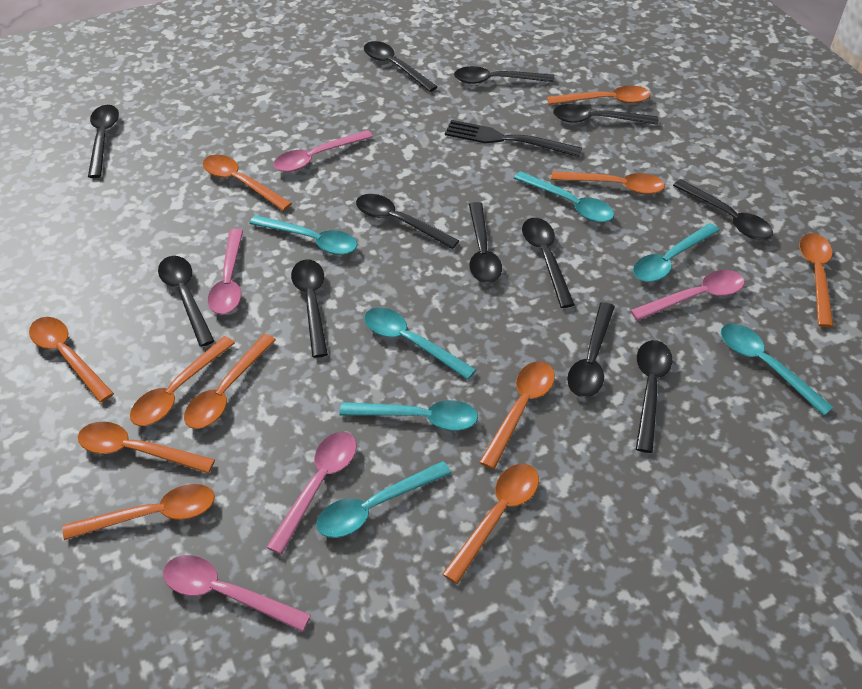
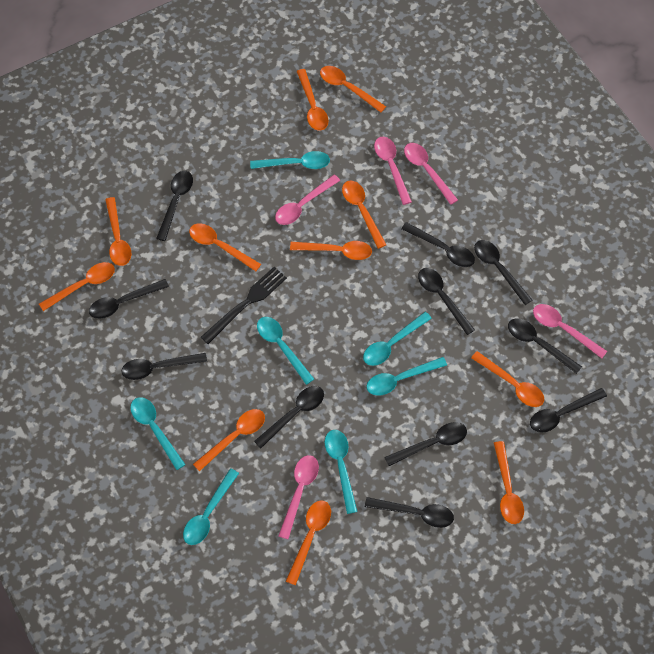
black spoon: [88,105,119,178] [158,256,214,347] [291,259,328,358] [356,194,459,249] [364,41,438,92] [454,66,555,84] [469,202,502,283] [522,218,575,308] [553,104,659,125] [567,302,615,397] [636,340,672,453] [673,179,773,240] = 12 -> [89,279,169,319] [122,353,207,380] [156,171,193,241] [254,386,324,448] [365,497,454,528] [384,422,467,466] [401,222,475,267] [418,268,475,335] [474,240,532,305] [508,318,582,374] [530,388,607,433] = 11

